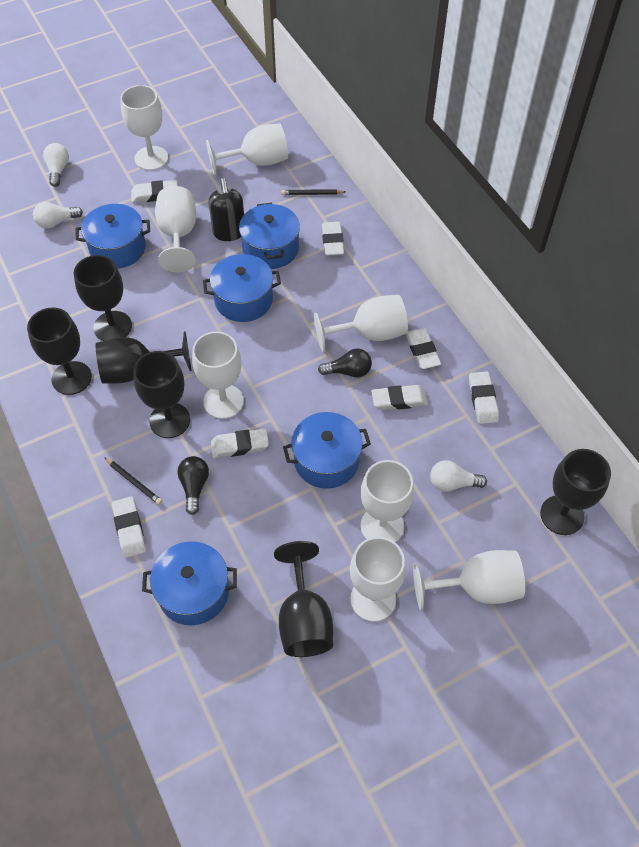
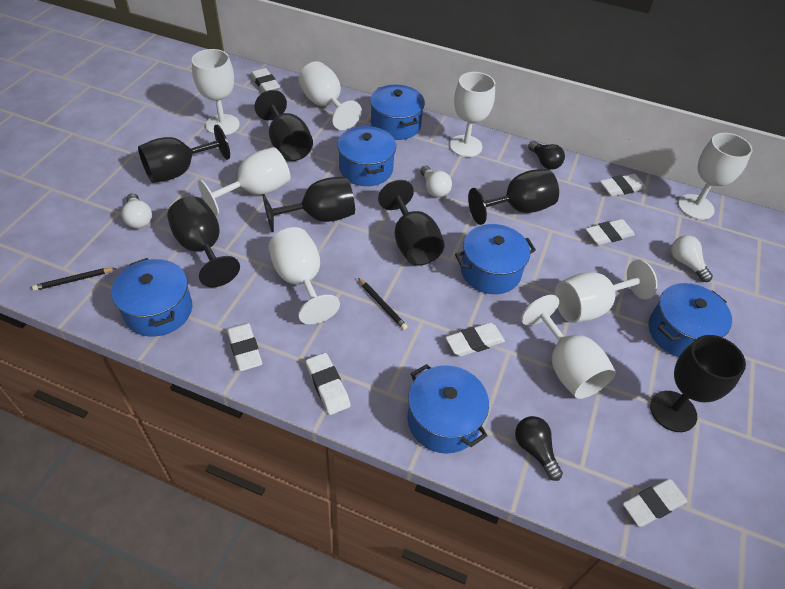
black goblet: [27,307,92,395] [74,255,132,341] [96,331,192,384] [133,351,190,438] [274,541,333,657] [540,449,611,535] = 6 -> [138,125,230,183] [167,196,240,287] [255,90,313,161] [262,176,355,232] [378,180,445,266] [468,169,559,225] [650,335,746,432] = 7
black soap dispenser: [209,178,244,241] = 1 -> none = 0
blue pot: [76,204,150,269] [142,541,237,625] [203,254,281,322] [239,203,300,269] [283,412,371,489] = 5 -> [111,258,192,337] [337,126,396,186] [370,84,425,140] [407,364,489,454] [455,224,536,294] [649,283,732,357] = 6

